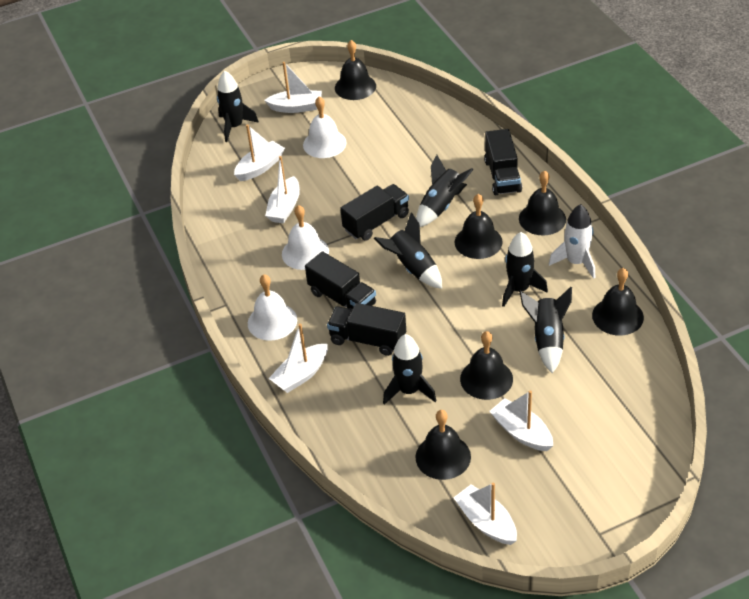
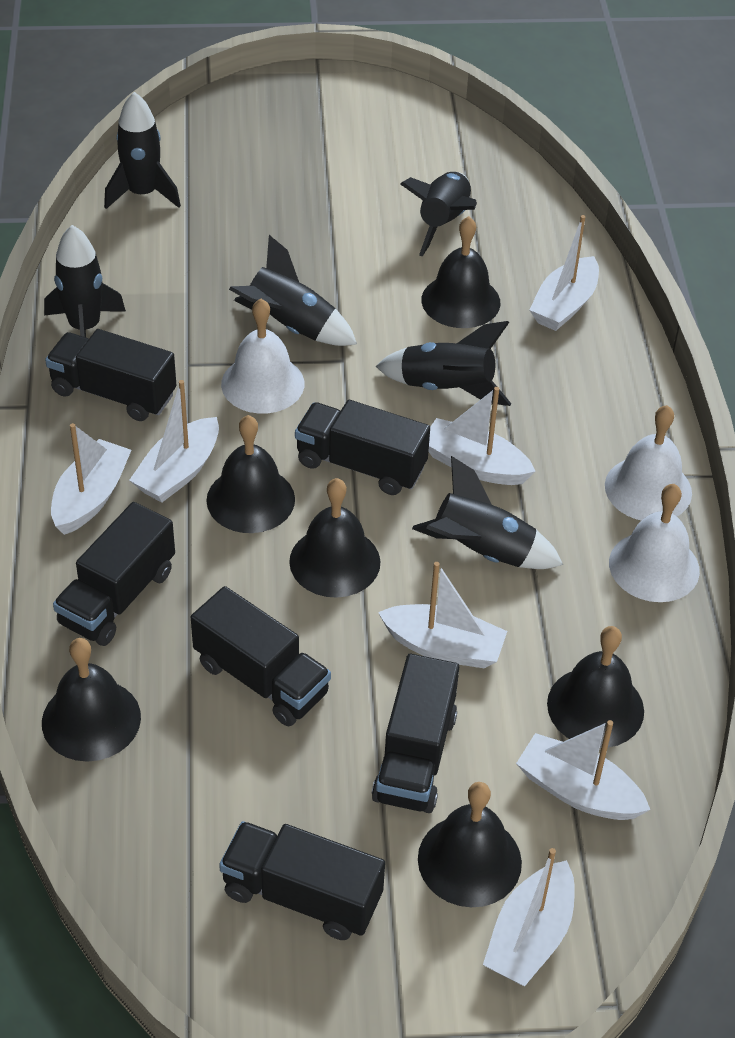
black truck: [305,251,376,310] [327,303,406,356] [340,184,409,241] [484,129,522,195] = 4 -> [45,329,176,421] [53,502,175,646] [191,586,331,726] [219,821,385,940] [295,400,430,495] [372,654,459,813] = 6
white boat: [234,124,285,181] [264,62,322,113] [265,156,300,224] [268,324,328,393] [453,482,517,545] [489,390,553,451] = 6 -> [51,423,131,535] [129,380,219,503] [378,562,507,668] [428,387,536,485] [483,848,575,986] [516,720,650,820] [529,215,599,331] = 7
white rocket: [549,204,595,279] = 1 -> none = 0

